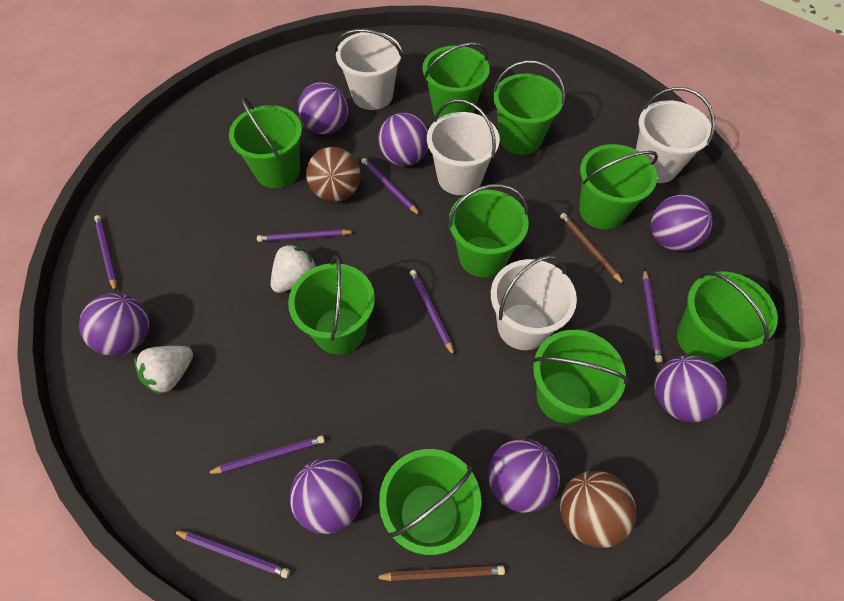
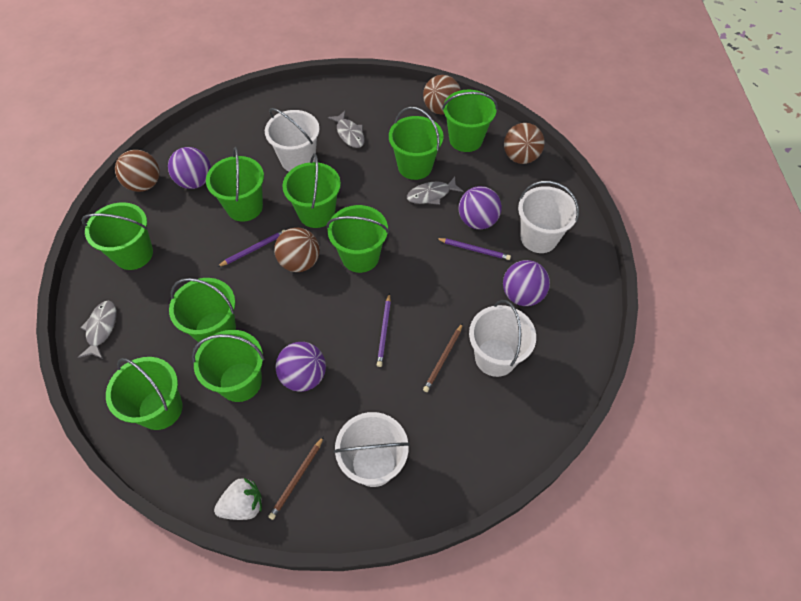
brown ball: [306,147,360,202] [560,471,636,548] = 2 -> [115,150,159,192] [274,228,320,272] [423,75,460,115] [504,123,545,164] = 4
grey fish: none = 0 -> [78,300,116,359] [328,111,365,148] [407,177,463,205] = 3
purple ball: [79,293,149,356] [290,458,363,534] [298,82,348,134] [378,113,428,166] [488,439,560,513] [651,194,713,251] [655,355,727,422] = 7 -> [168,147,211,189] [276,342,326,392] [459,186,502,230] [503,260,550,306] = 4
purple pencil: [94,215,117,292] [173,530,290,578] [206,435,325,474] [257,229,355,242] [361,158,420,215] [410,270,455,357] [643,269,663,362] = 7 -> [217,230,286,267] [377,293,391,367] [436,238,511,260] = 3
white strawberry: [134,346,193,395] [271,244,317,293] = 2 -> [214,478,262,520] = 1

